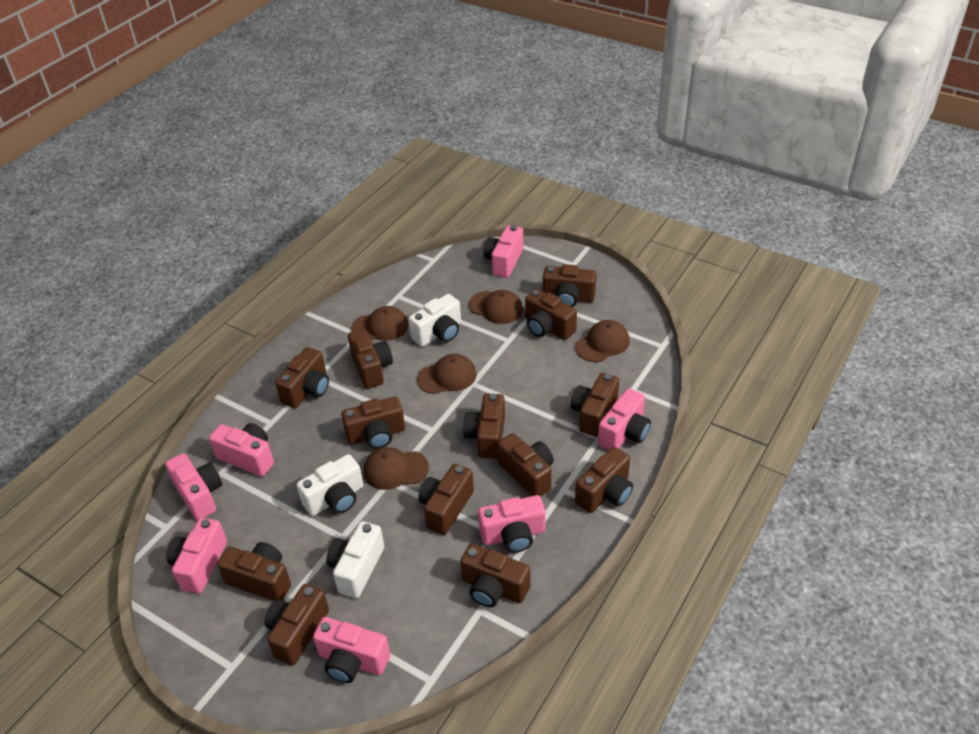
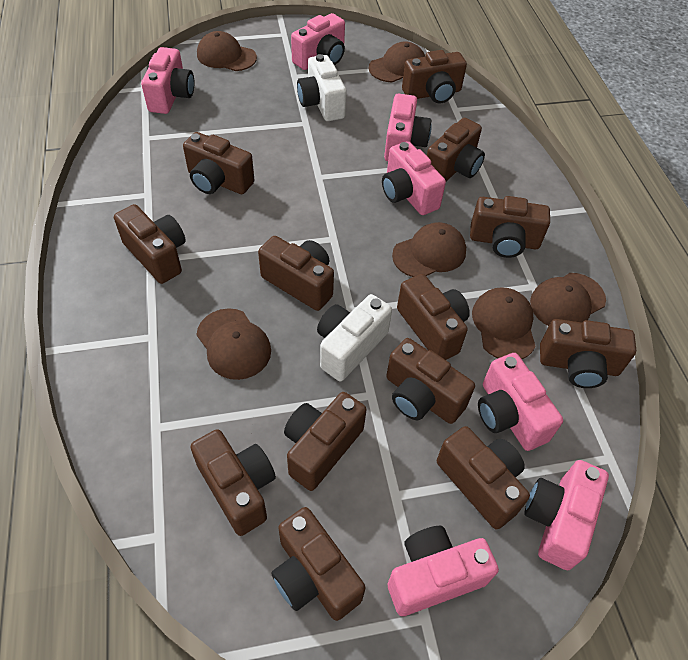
brown cap: [351,306,408,341] [363,447,429,490] [417,354,477,394] [469,290,523,324] [575,320,630,362] = 5 -> [196,308,271,380] [197,31,257,71] [369,41,425,82] [392,222,466,277] [472,287,536,359] [530,273,606,326] = 6
white camera: [297,454,363,516] [326,521,384,598] [408,294,461,347] = 3 -> [297,54,346,121] [317,294,392,381] = 2

